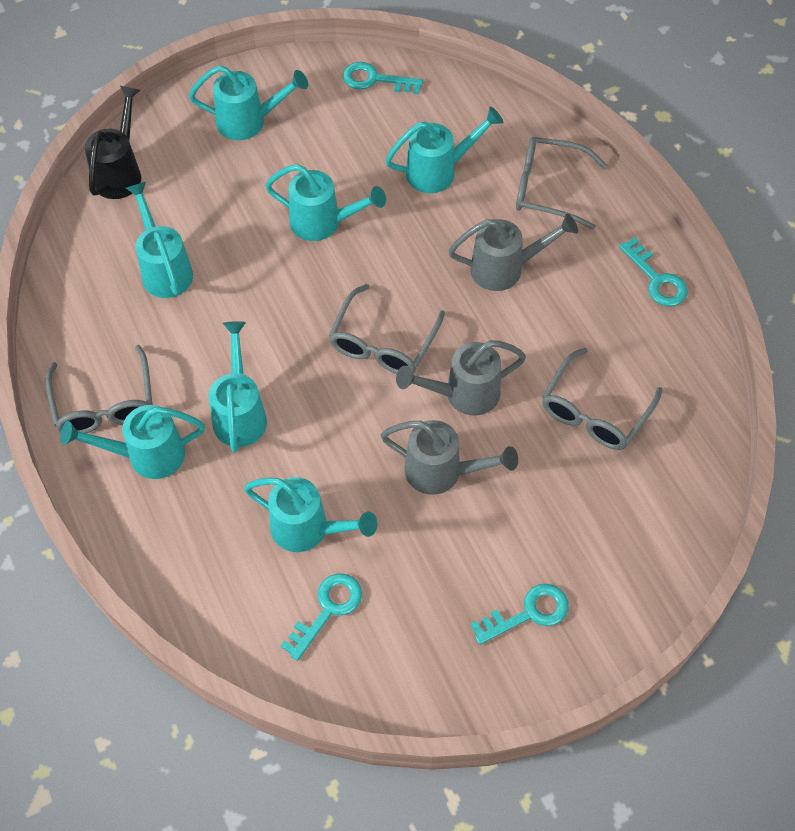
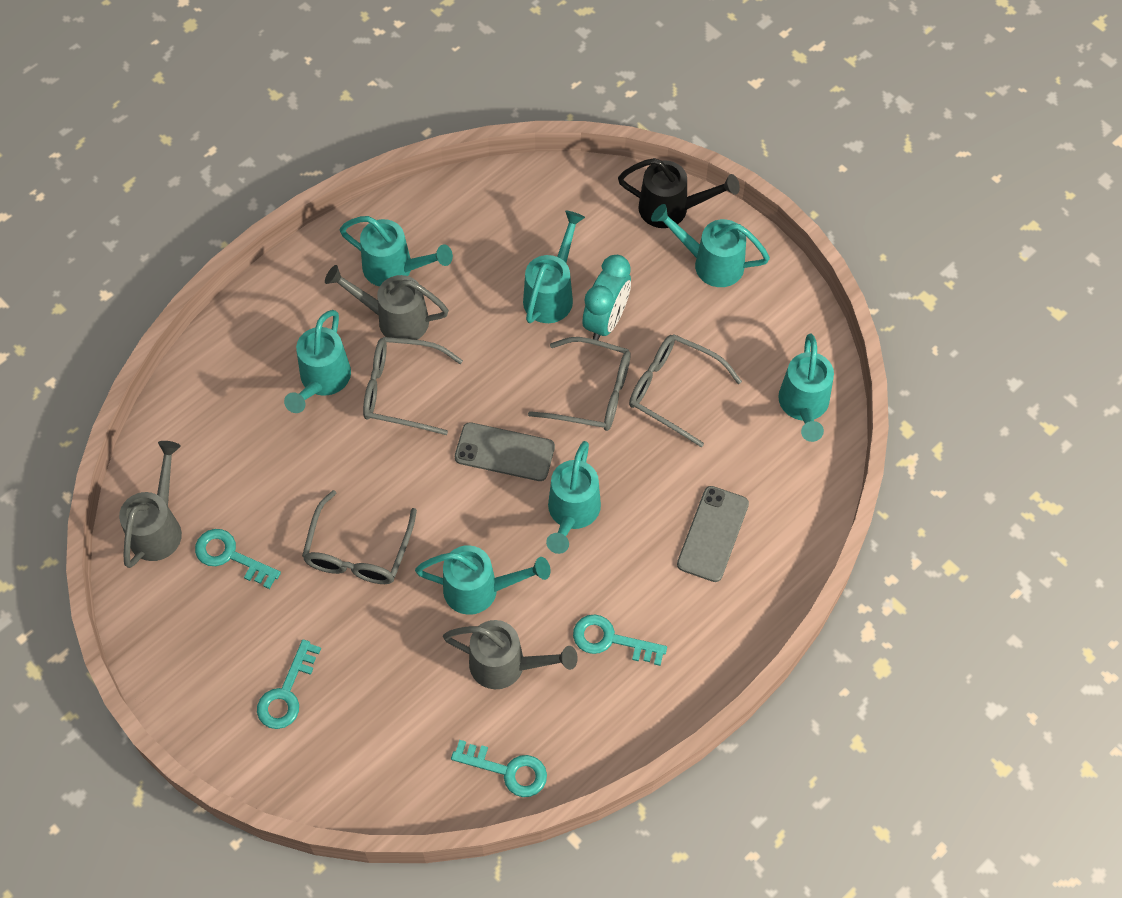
grey phone: none = 0 -> [455,422,555,481] [677,486,749,582] = 2
turquoise clock: none = 0 -> [582,255,631,340] = 1

